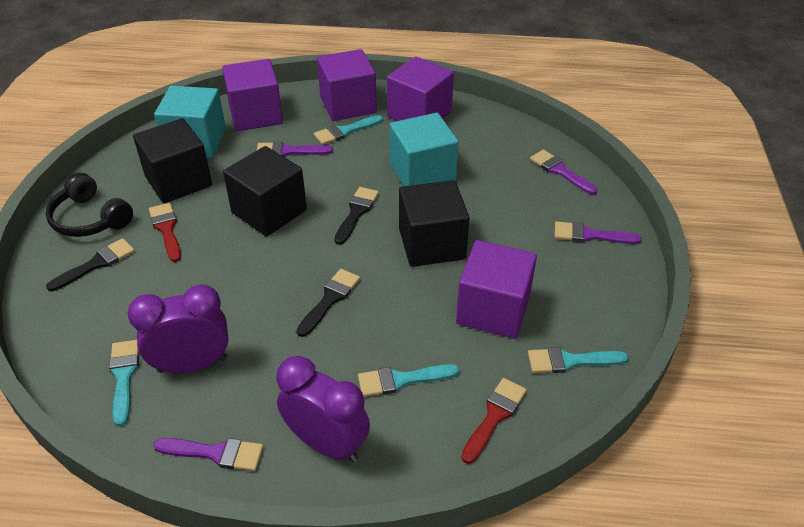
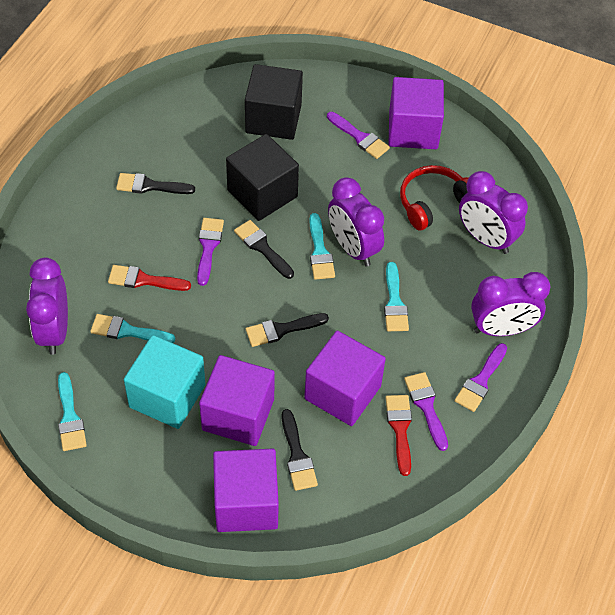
black brush: [46,238,135,291] [297,269,360,337] [334,187,379,245] = 3 -> [116,173,195,194] [234,220,294,279] [246,313,329,347] [282,409,318,491] = 4
black cube: [133,118,212,203] [223,146,307,236] [399,180,470,267] = 3 -> [226,134,299,221] [245,64,303,140] = 2
black headphones: [46,173,133,237] = 1 -> none = 0
purple clock: [127,284,229,373] [276,356,370,462] = 2 -> [26,258,68,355] [328,177,384,267] [459,171,528,254] [471,272,550,336] = 4
red headphones: none = 0 -> [400,165,468,230] = 1
turquoise cube: [154,86,226,158] [390,112,459,186] = 2 -> [124,335,206,429] = 1

